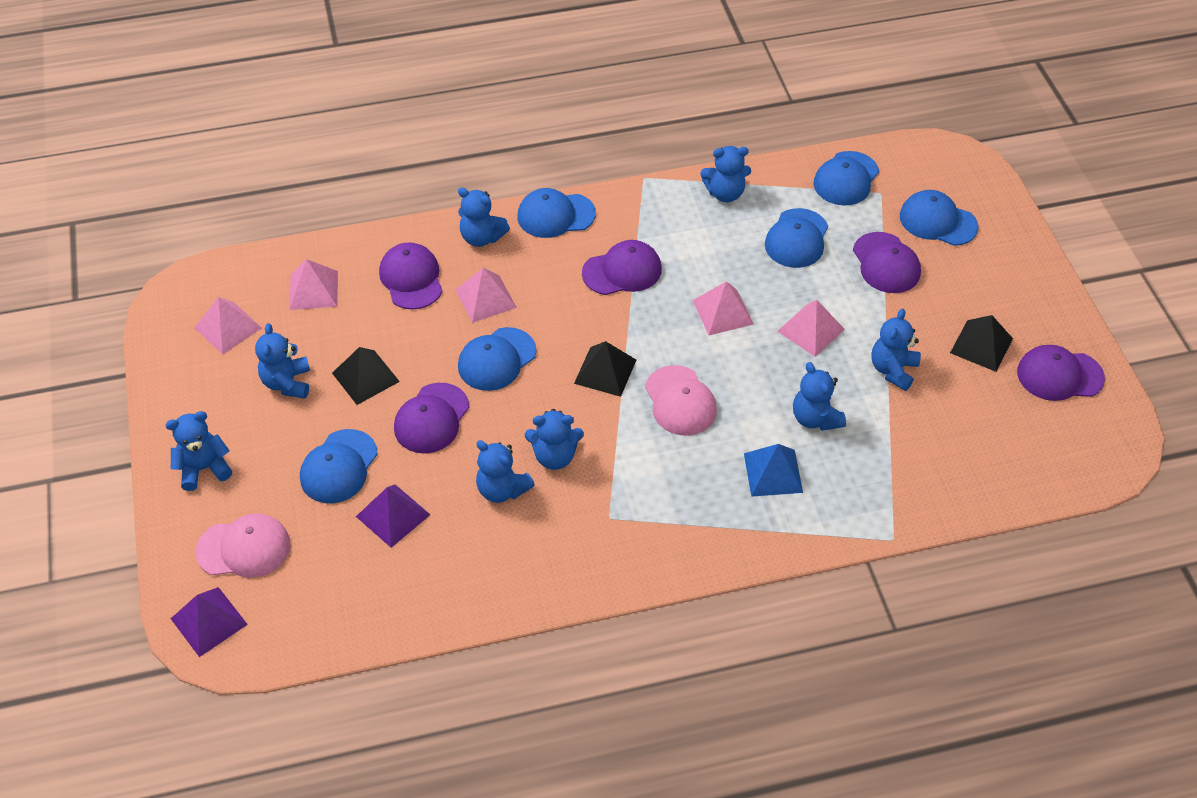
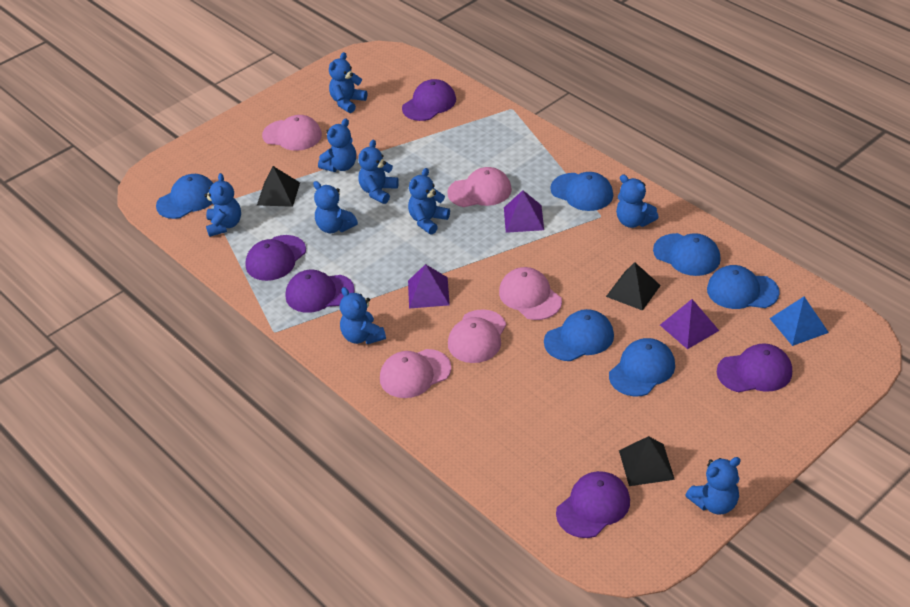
blue teddy bear: [165,411,232,491] [255,323,310,398] [458,188,510,247] [476,440,535,503] [525,409,584,470] [701,146,751,202] [793,362,846,431] [871,308,921,391] = 8 -> [204,173,241,237] [313,181,358,233] [318,119,356,172] [329,52,367,113] [340,287,386,344] [358,140,399,204] [408,168,450,234] [616,174,658,228] [685,457,741,515] = 9
pink cap: [195,513,291,578] [645,365,717,435] = 2 -> [262,115,322,151] [380,349,451,398] [447,167,512,207] [448,309,506,363] [499,267,562,320] = 5
pink pyramid: [194,297,262,354] [289,259,338,310] [455,268,517,323] [692,281,754,335] [777,300,845,357] = 5 -> none = 0
purple pyramid: [171,587,248,657] [356,484,430,548] = 2 -> [408,264,450,309] [504,190,544,233] [660,299,719,349] = 3

